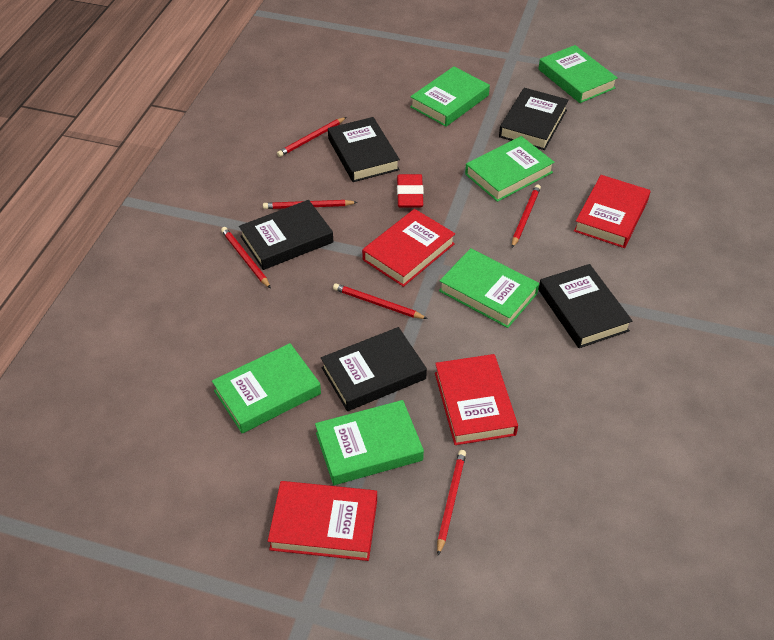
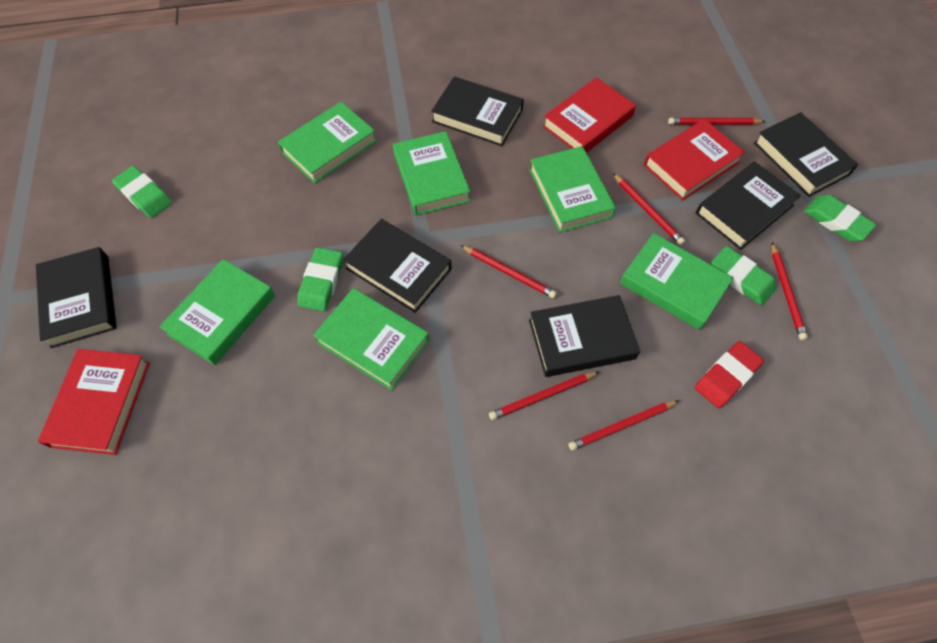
black book: [239,200,333,270] [321,327,427,411] [328,117,400,182] [499,88,569,150] [538,264,632,348] = 5 -> [36,247,117,348] [343,219,452,313] [431,76,524,146] [529,295,640,377] [696,161,801,250] [754,112,858,197] = 6
green eraser: none = 0 -> [112,166,172,218] [298,248,343,312] [711,246,776,306] [804,195,876,241] = 4
red book: [268,481,377,561] [362,209,455,287] [435,354,518,445] [574,175,651,248] = 4 -> [38,349,150,455] [543,77,636,153] [644,119,745,200] = 3

